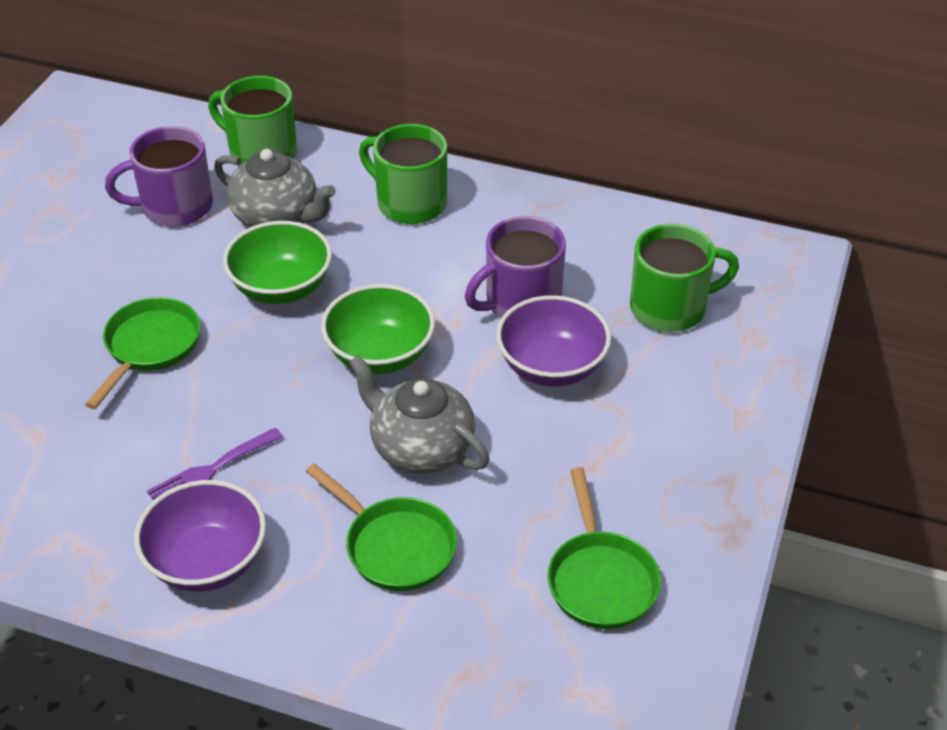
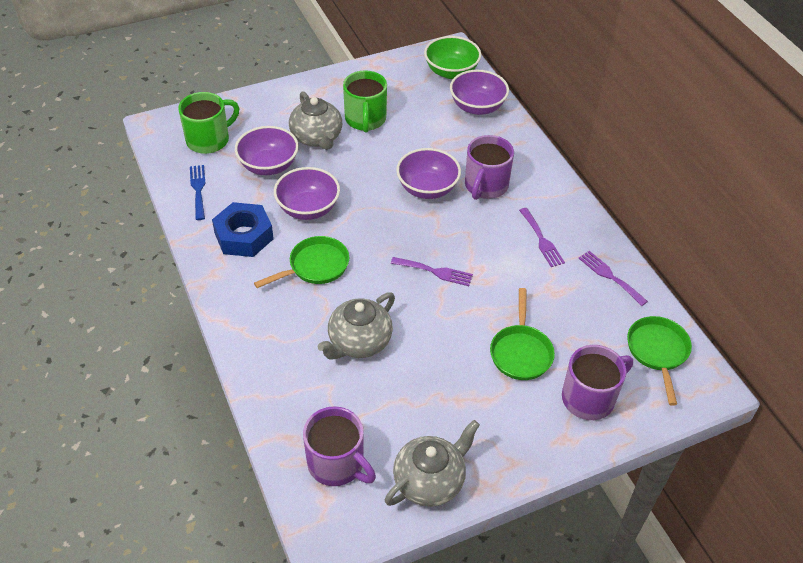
blue fork: none = 0 -> [190,165,205,220] = 1
blue nut: none = 0 -> [212,202,274,257] = 1
green bowl: [223,221,332,304] [321,284,435,374] = 2 -> [424,36,481,79] = 1
green mug: [208,76,297,166] [359,124,447,224] [630,224,739,332] = 3 -> [178,92,239,154] [343,71,387,132] = 2
grey teapot: [214,149,336,227] [348,355,489,474] = 2 -> [289,91,342,150] [318,292,395,360] [385,420,480,507] = 3
purple bowl: [134,480,266,592] [496,295,611,387] = 2 -> [235,126,299,175] [274,167,340,220] [396,148,461,199] [450,70,509,115] = 4
purple fork: [147,428,283,500] = 1 -> [391,257,473,286] [519,208,565,267] [578,251,648,306] = 3
purple mug: [105,126,213,227] [465,216,566,318] = 2 -> [303,406,376,486] [465,135,514,200] [562,345,633,420] = 3

